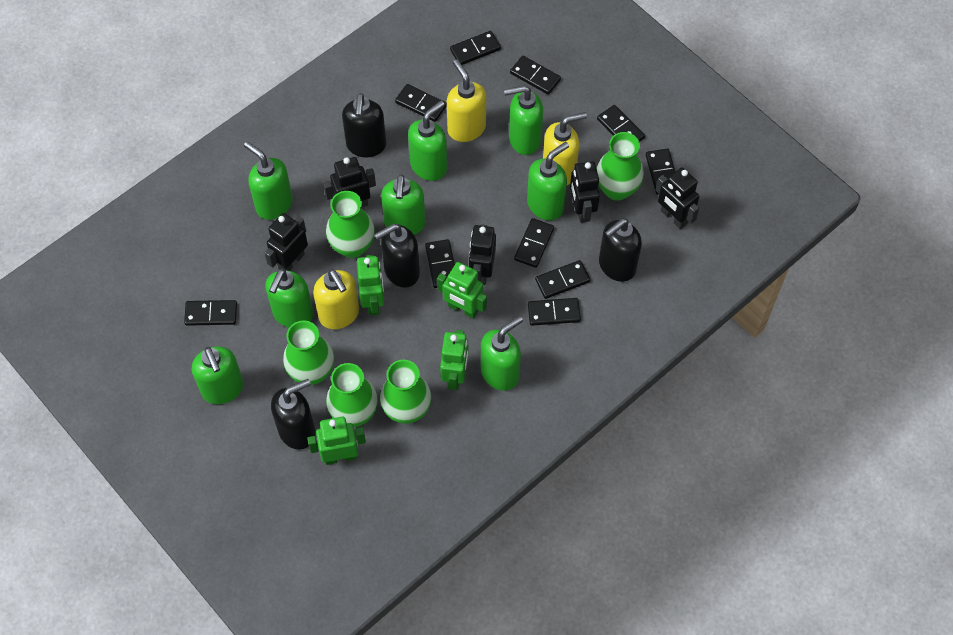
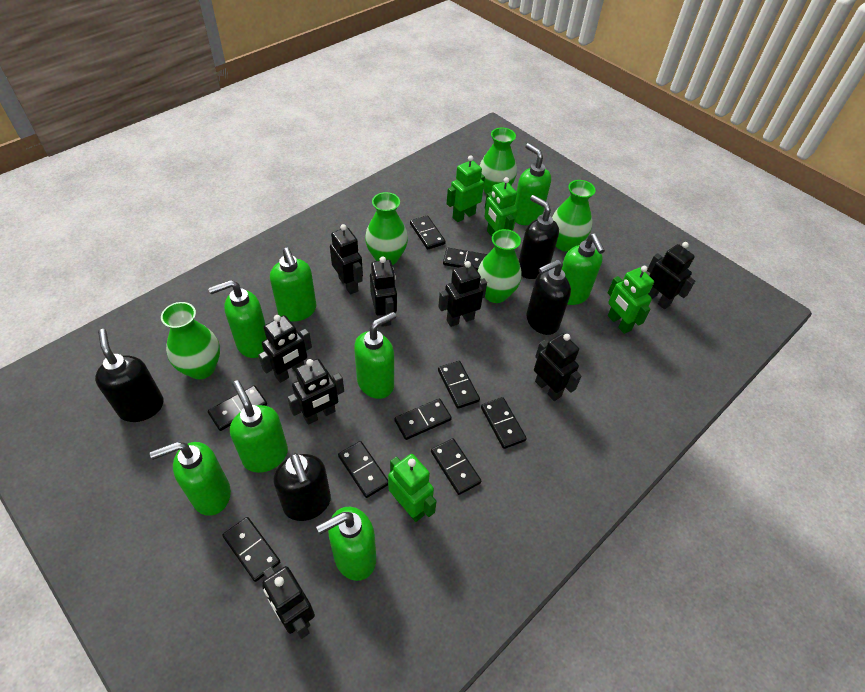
black domino: [184,300,237,326] [395,84,447,122] [425,239,455,288] [450,31,501,65] [510,56,561,95] [514,218,554,268] [528,298,581,326] [535,260,590,299] [597,105,645,142] [646,149,675,195] = 10 -> [208,385,267,431] [222,517,280,582] [338,441,388,498] [394,398,452,440] [410,215,446,250] [431,438,481,495] [438,361,480,409] [443,248,487,271] [481,397,527,449] = 9
black robot: [265,213,308,271] [323,157,376,208] [469,224,496,285] [570,161,600,223] [656,167,700,229] = 5 -> [258,315,312,383] [262,566,315,639] [287,359,344,425] [330,224,363,295] [370,257,397,327] [438,261,487,327] [534,334,581,401] [647,242,695,309] = 8
yellow soap dispenser: [313,269,359,329] [447,59,486,142] [543,112,587,185] = 3 -> none = 0

